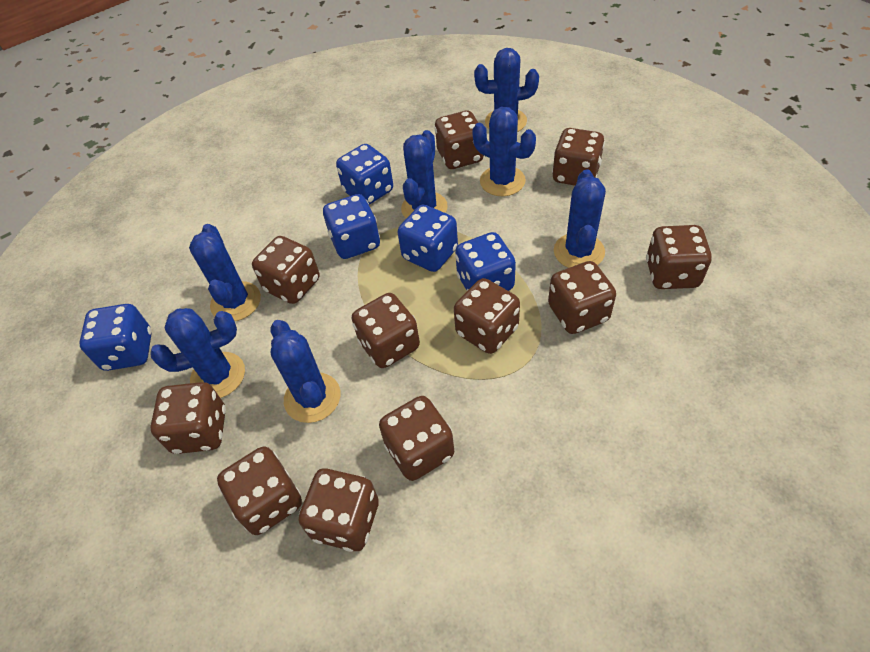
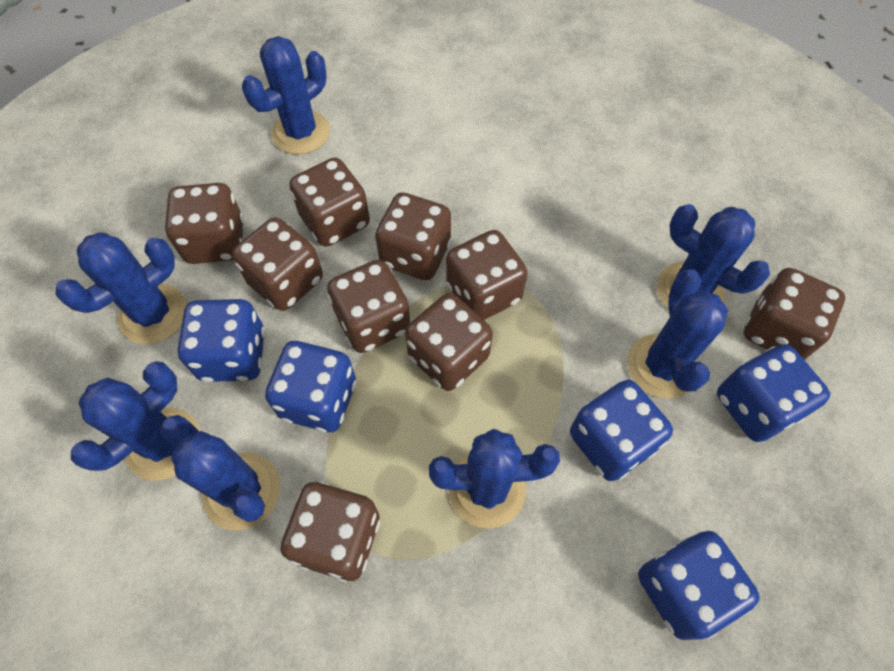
brown dice: [150,382,226,454] [217,446,302,535] [252,236,319,304] [299,468,379,552] [351,293,420,368] [379,396,454,481] [434,111,484,169] [454,278,520,354] [548,261,616,334] [552,128,605,186] [646,225,712,289] = 11 -> [165,183,244,264] [232,218,323,311] [281,482,380,582] [289,157,370,247] [327,260,410,353] [375,192,451,280] [405,293,493,391] [446,230,528,320] [744,268,845,360] = 9

